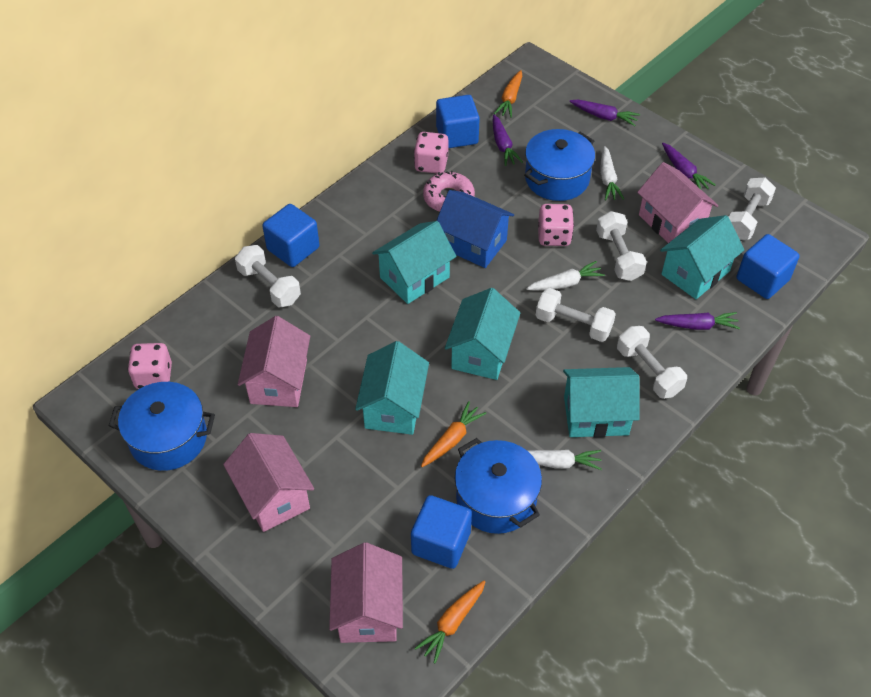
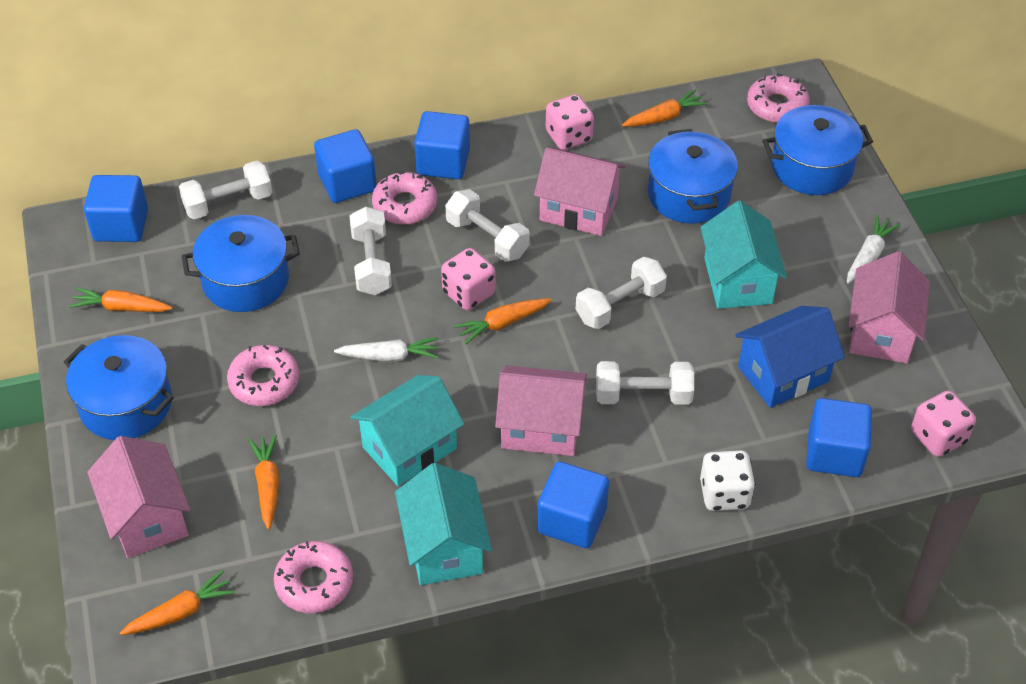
blue cube: [262,204,319,267] [411,495,472,569] [436,95,480,148] [737,234,800,299] = 4 -> [84,175,148,242] [314,129,377,203] [414,111,470,179] [537,462,609,548] [806,398,872,477] = 5
blue pot: [109,382,215,471] [455,438,542,534] [524,129,595,201] = 3 -> [64,335,174,440] [182,215,300,312] [648,129,738,224] [762,105,873,195] = 4
orange carrot: [415,581,486,664] [421,401,486,467] [494,70,522,118] = 3 -> [69,287,172,312] [120,570,235,635] [248,434,279,529] [454,299,552,344] [622,90,707,127] = 5
pink donut: [423,171,475,212] = 1 -> [227,345,300,406] [274,541,353,613] [372,171,437,225] [747,73,810,123] = 4
purple carrot: [493,115,523,166] [570,100,640,126] [655,312,740,330] [662,143,716,189] = 4 -> none = 0
turquoise house: [355,341,429,435] [372,221,456,304] [445,288,520,380] [563,367,640,438] [660,215,744,299] = 5 -> [351,375,464,486] [395,463,492,585] [700,201,787,309] = 3
white carrot: [526,261,605,291] [528,450,602,470] [600,146,624,200] = 3 -> [334,337,439,362] [847,215,900,283] = 2
white dice: none = 0 -> [700,450,755,511] = 1

